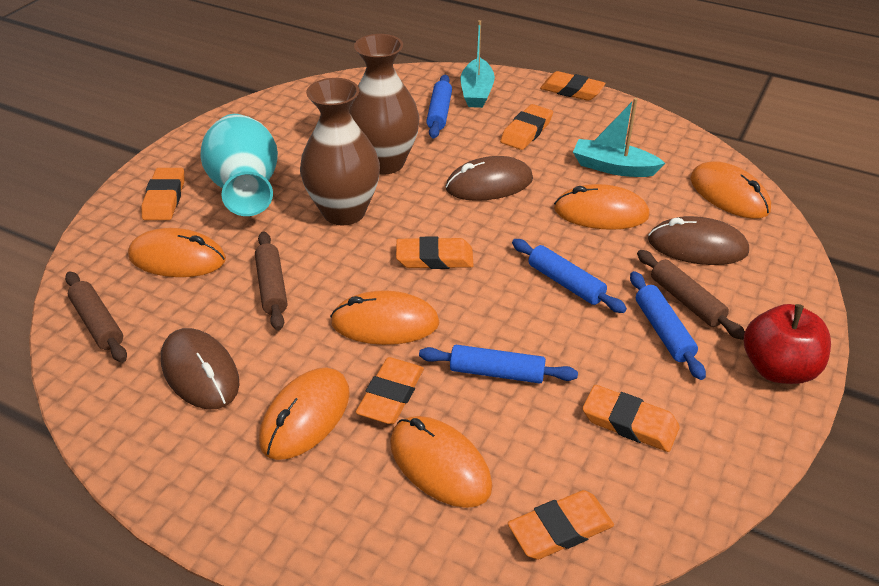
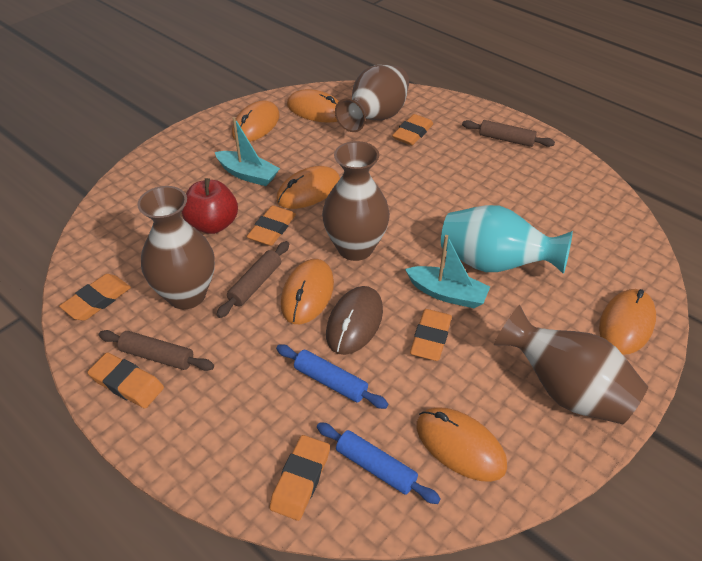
blue rolling pin: [419,345,578,383] [426,75,452,139] [512,239,627,313] [630,271,706,380] = 4 -> [276,345,388,409] [317,422,441,504] = 2
brown mouse: [161,328,240,409] [446,156,533,201] [648,216,749,265] = 3 -> [326,286,383,355] = 1
brown vase: [300,78,380,226] [349,34,420,174] = 2 -> [137,186,215,309] [322,141,390,261] [335,65,409,132] [494,305,648,424] = 4
orange eraser: [141,168,185,220] [356,357,424,424] [396,237,474,269] [500,104,553,150] [508,490,614,560] [540,71,605,101] [582,385,680,452] = 7 -> [59,274,131,321] [87,352,164,408] [247,205,296,246] [270,435,330,521] [392,114,433,145] [410,309,452,361] = 6

